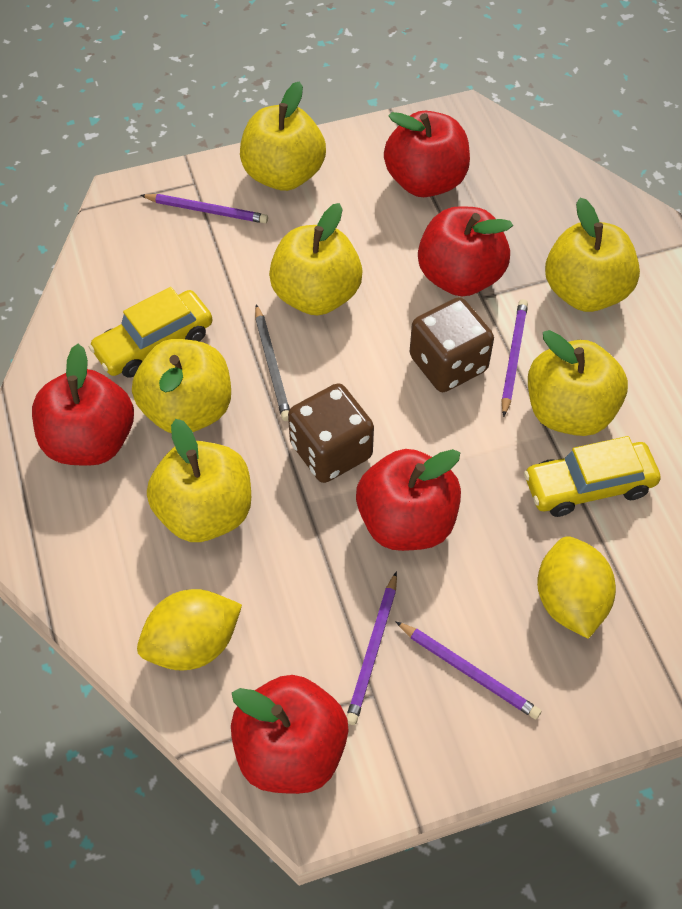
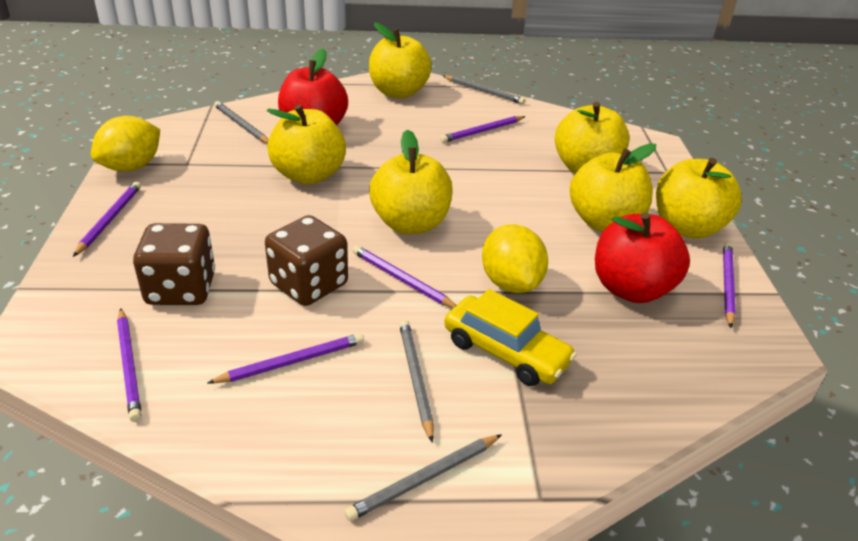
grey pencil: [255,304,290,421] = 1 -> [214,101,268,144] [344,434,502,521] [399,320,434,443] [443,75,525,104] = 4
purple pencil: [140,194,268,223] [346,571,397,725] [395,621,541,719] [501,299,528,417] = 4 -> [73,182,141,257] [117,309,142,422] [207,333,364,384] [352,245,456,308] [440,116,525,143] [723,243,736,328] = 6
red apple: [32,344,134,466] [231,675,349,794] [356,449,461,551] [384,111,470,197] [418,206,513,296] = 5 -> [278,49,348,125] [595,212,690,303] = 2
yellow car: [89,287,213,378] [524,436,661,517] = 2 -> [444,289,576,386] = 1

